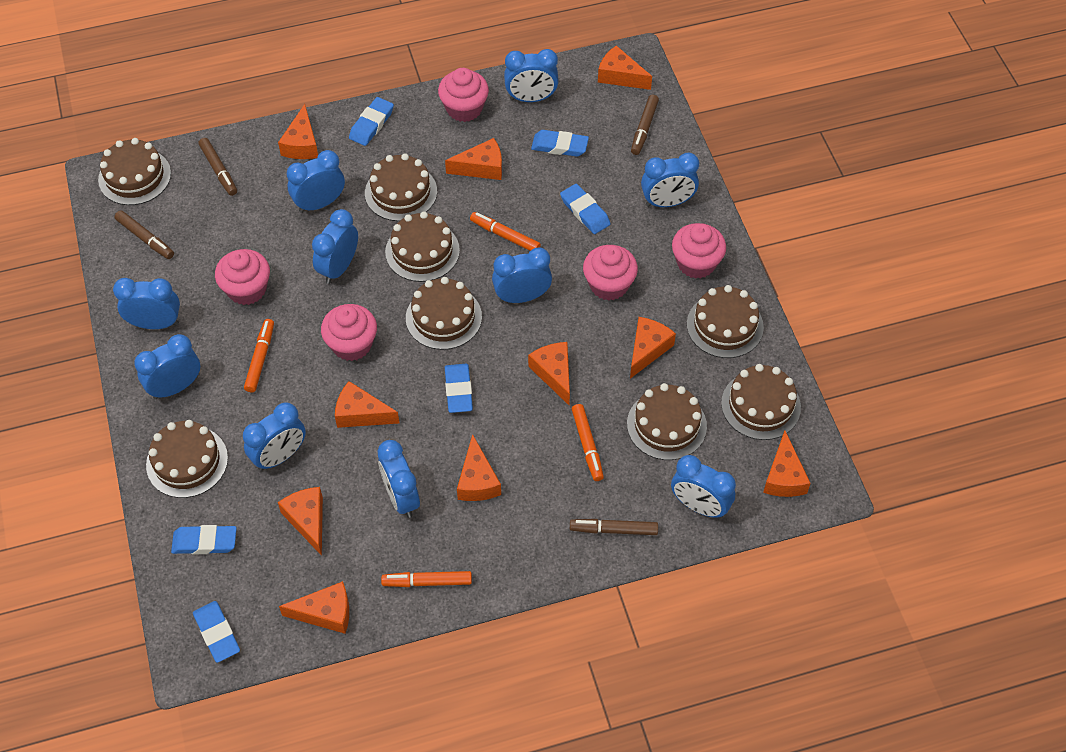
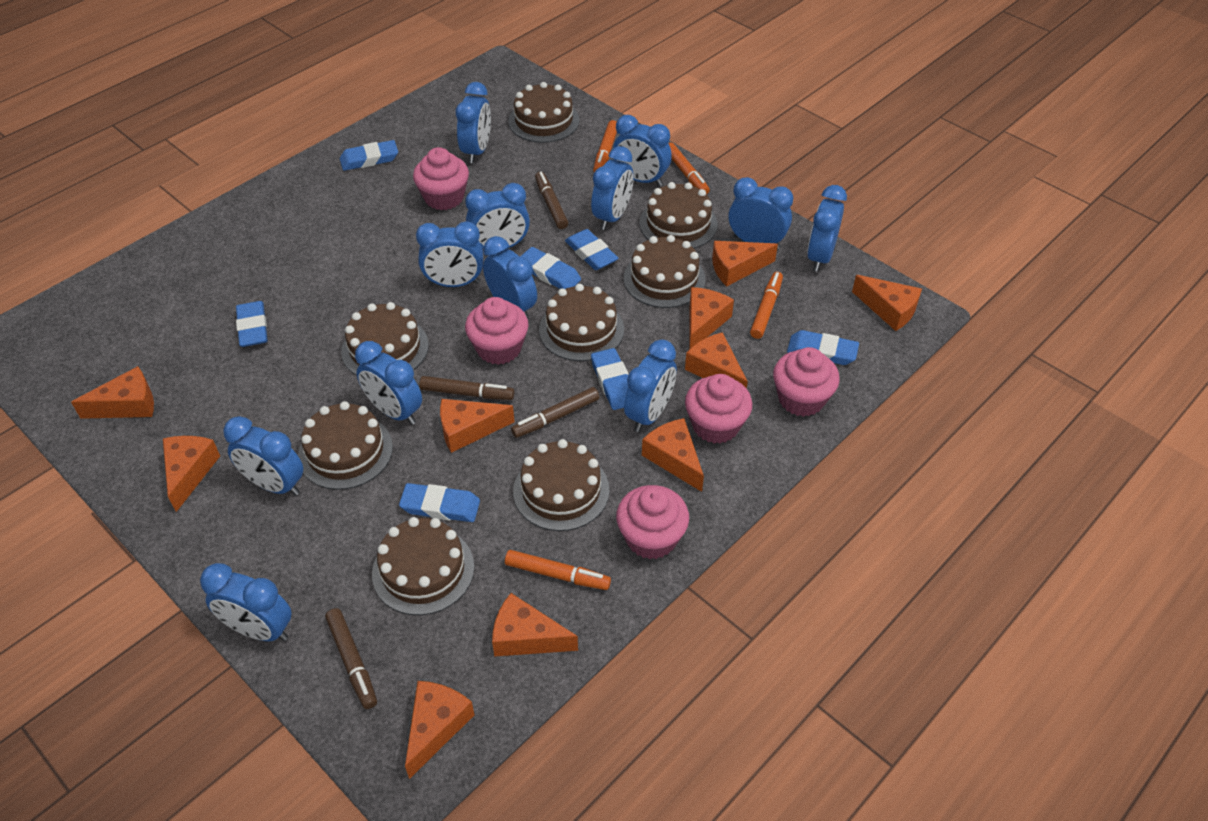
blue clock: [113,278,180,329] [134,334,200,399] [243,402,306,471] [287,150,345,213] [312,209,358,284] [377,440,420,518] [492,248,552,303] [504,49,559,102] [641,152,699,207] [671,455,736,518] = 10 -> [200,563,292,641] [223,416,303,496] [355,341,422,425] [416,221,483,287] [456,82,491,163] [465,183,530,249] [483,236,537,320] [591,146,633,230] [613,115,672,186] [624,339,677,432] [729,177,793,250] [807,185,847,272] = 12
blue eraser: [171,525,237,554] [193,601,240,663] [349,97,394,146] [445,364,473,413] [531,130,589,157] [560,184,611,234] = 6 -> [236,301,268,347] [340,140,398,171] [399,483,480,522] [521,247,581,289] [565,229,618,270] [591,348,629,410] [787,330,859,365] = 7

